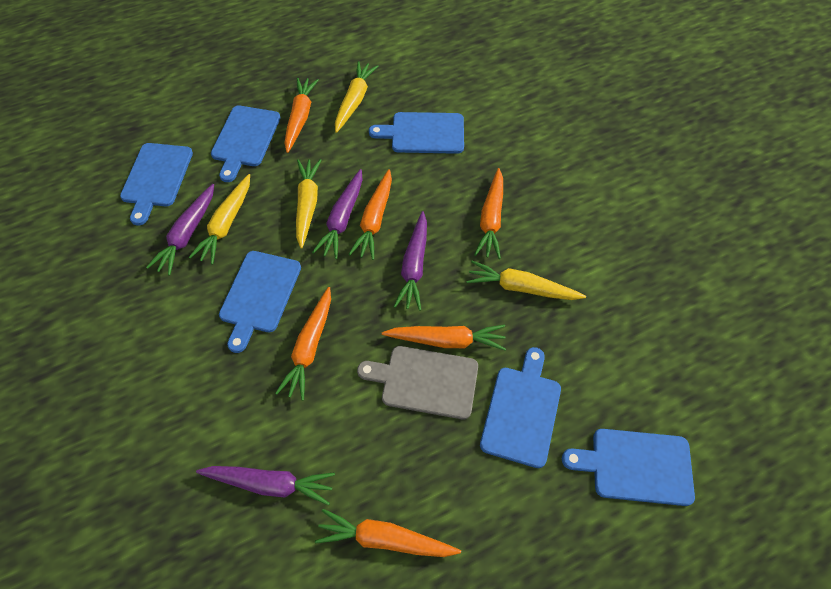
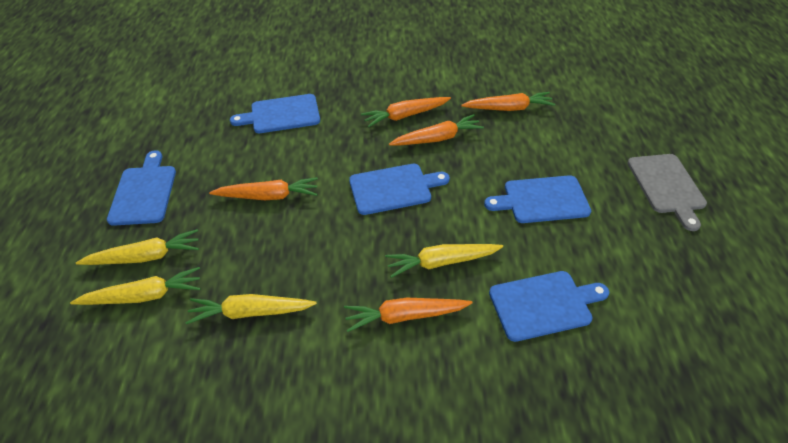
blue cutting board: [120,143,193,226] [211,105,281,182] [219,251,301,353] [369,112,464,154] [480,347,561,468] [562,429,695,506] = 6 -> [107,150,176,226] [230,94,320,133] [349,164,450,215] [484,175,591,223] [489,271,609,342] = 5
orange carrot: [276,287,331,401] [284,77,319,153] [315,509,461,557] [348,169,392,260] [382,325,506,351] [474,168,503,259] = 6 -> [209,177,318,200] [344,298,473,332] [361,97,451,128] [389,114,484,145] [461,92,555,111] = 5
purple carrot: [146,184,214,276] [196,466,335,506] [312,169,363,259] [394,211,427,311] = 4 -> none = 0

